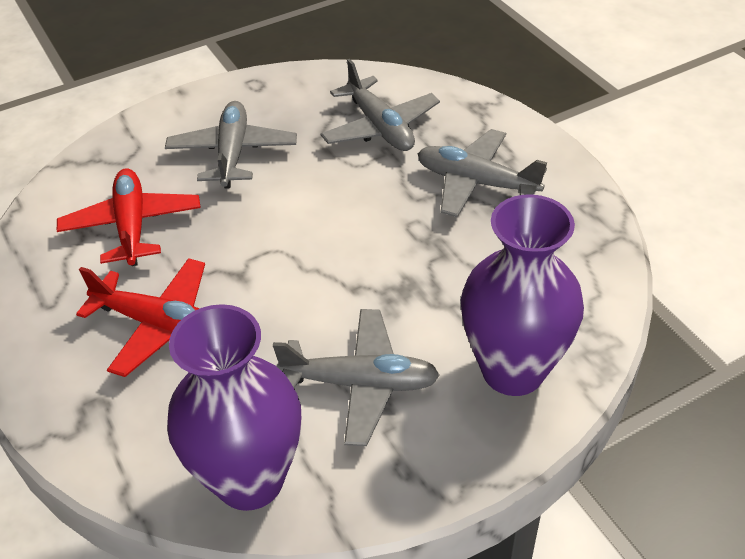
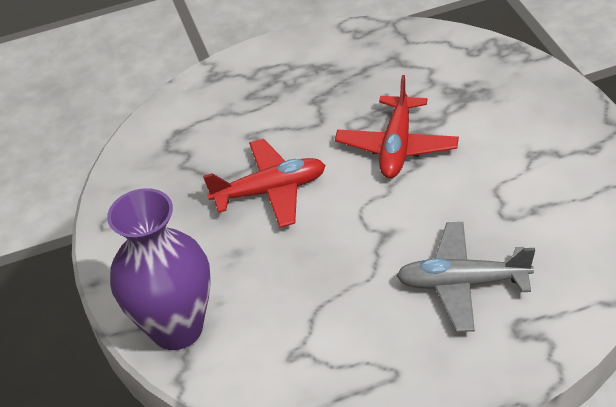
grey plane: [165,101,297,188] [273,309,440,446] [321,59,440,151] [418,129,547,217] = 4 -> [396,222,535,332] = 1
purple vase: [167,304,301,511] [461,194,584,396] = 2 -> [107,188,211,350] = 1

